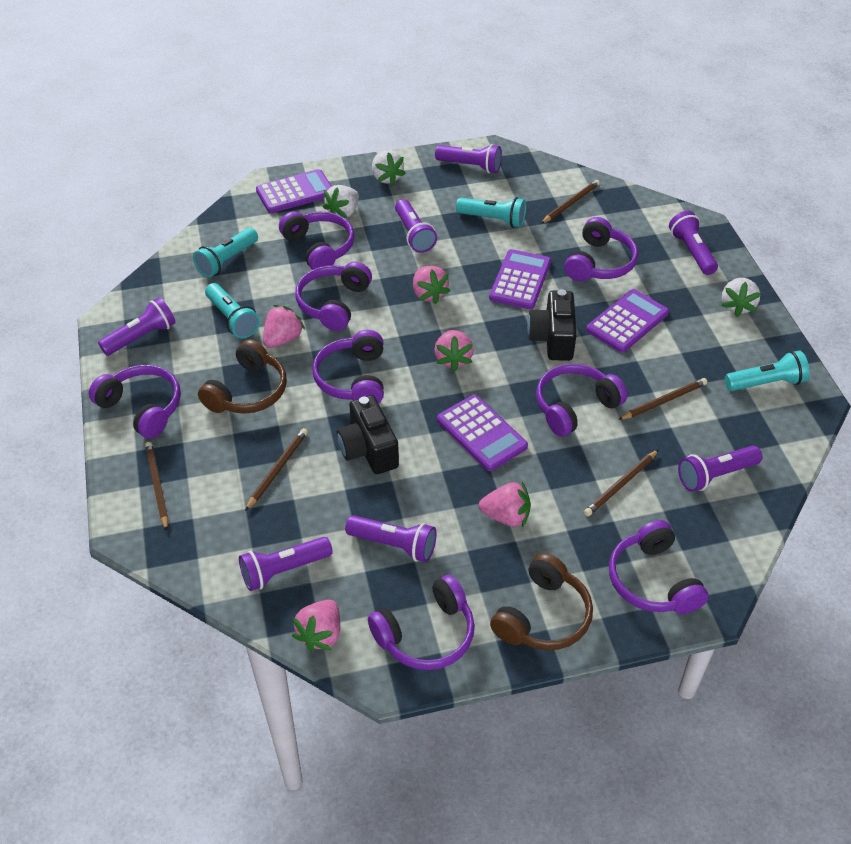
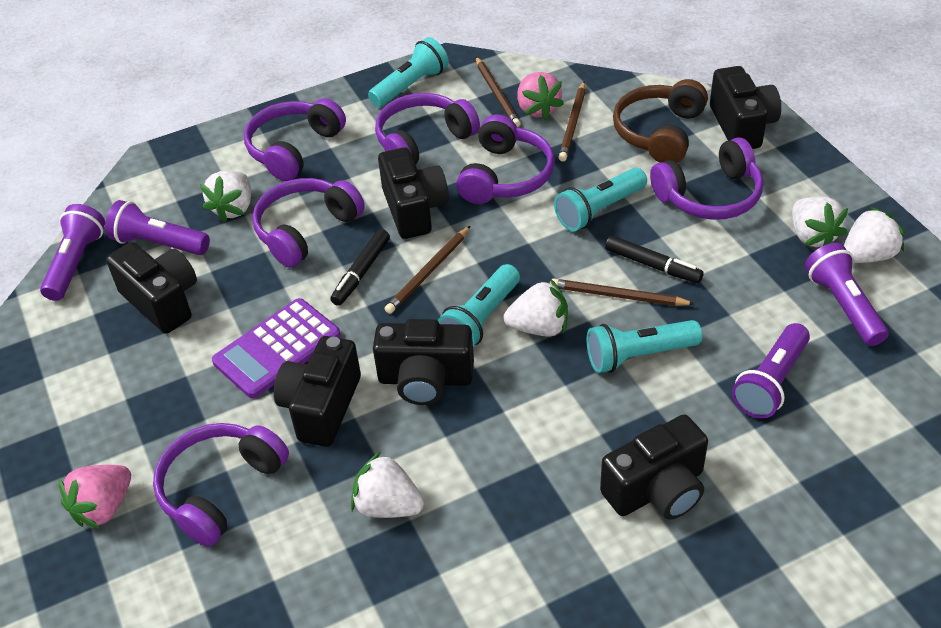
black camera: [337,395,399,474] [527,289,577,361] = 2 -> [106,242,197,334] [274,336,361,447] [373,319,474,405] [378,147,449,239] [600,415,708,520] [710,66,781,149] = 6
black marker: none = 0 -> [330,229,390,306] [605,235,704,283] = 2
brown headphones: [198,339,287,414] [490,553,593,650] = 2 -> [613,79,708,163] = 1
brown pencil: [145,442,168,531] [245,428,308,511] [541,180,600,223] [584,449,659,516] [618,378,707,420] = 5 -> [385,226,470,314] [476,57,521,127] [550,279,695,306] [558,82,586,161] = 4
pink strawberry: [263,305,305,348] [292,600,340,652] [413,266,450,304] [434,330,474,372] [479,482,531,528] = 5 -> [58,465,131,529] [517,72,564,121] = 2
purple calculator: [256,169,332,213] [437,395,528,471] [489,249,551,309] [586,289,669,353] = 4 -> [212,298,341,398] = 1
purple flashlight: [98,297,176,356] [239,537,333,591] [345,515,437,562] [395,199,437,253] [435,144,502,173] [669,211,718,275] [678,446,762,492] = 7 -> [40,204,105,301] [105,200,210,255] [732,323,810,418] [805,243,889,346] = 4
purple headphones: [89,365,181,439] [279,211,355,270] [295,262,372,331] [312,330,384,404] [368,575,475,670] [536,364,628,437] [564,217,638,281] [609,520,709,614] = 8 -> [153,423,289,547] [244,98,346,181] [252,178,365,268] [375,93,480,165] [456,115,555,204] [650,138,763,220] = 6
white strawberry: [322,185,359,219] [372,150,406,186] [721,278,761,317] = 3 -> [200,171,251,222] [351,451,424,518] [503,279,568,336] [792,197,848,247] [844,206,905,263] = 5

